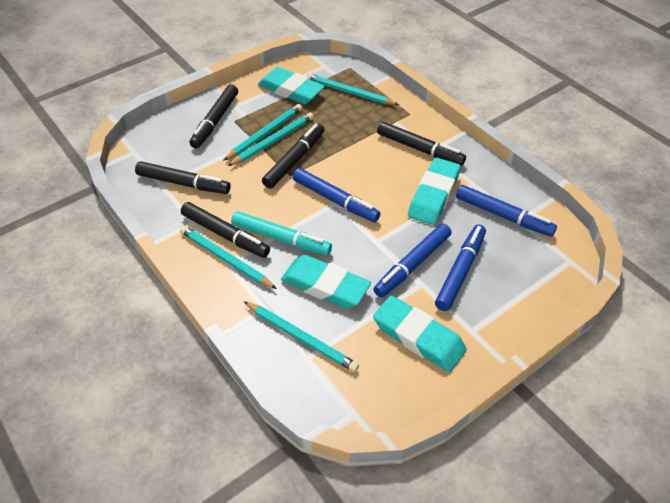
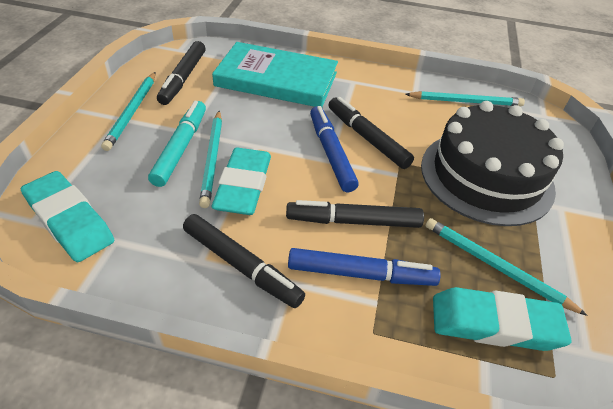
black cake: none = 0 -> [421,101,564,226] = 1
black marker: [135,161,231,194] [181,202,270,258] [189,85,238,148] [262,124,324,188] [377,122,466,166] = 5 -> [157,41,206,105] [183,214,305,308] [286,200,424,228] [329,97,414,169] = 4
blue marker: [292,168,381,222] [373,224,451,298] [435,225,486,311] [456,185,557,237] = 4 -> [288,248,441,286] [310,106,359,192] = 2
turquoise book: none = 0 -> [212,42,338,107] = 1
turquoise eraser: [258,67,325,104] [281,255,371,309] [373,295,467,372] [408,158,461,225] = 4 -> [21,171,114,262] [212,148,271,215] [433,287,572,351] = 3
turquoise pencil: [180,226,277,289] [223,104,302,161] [228,113,314,166] [244,301,359,372] [306,73,399,105] = 5 -> [101,72,156,151] [199,111,222,208] [405,91,525,106] [426,218,588,316] = 4

